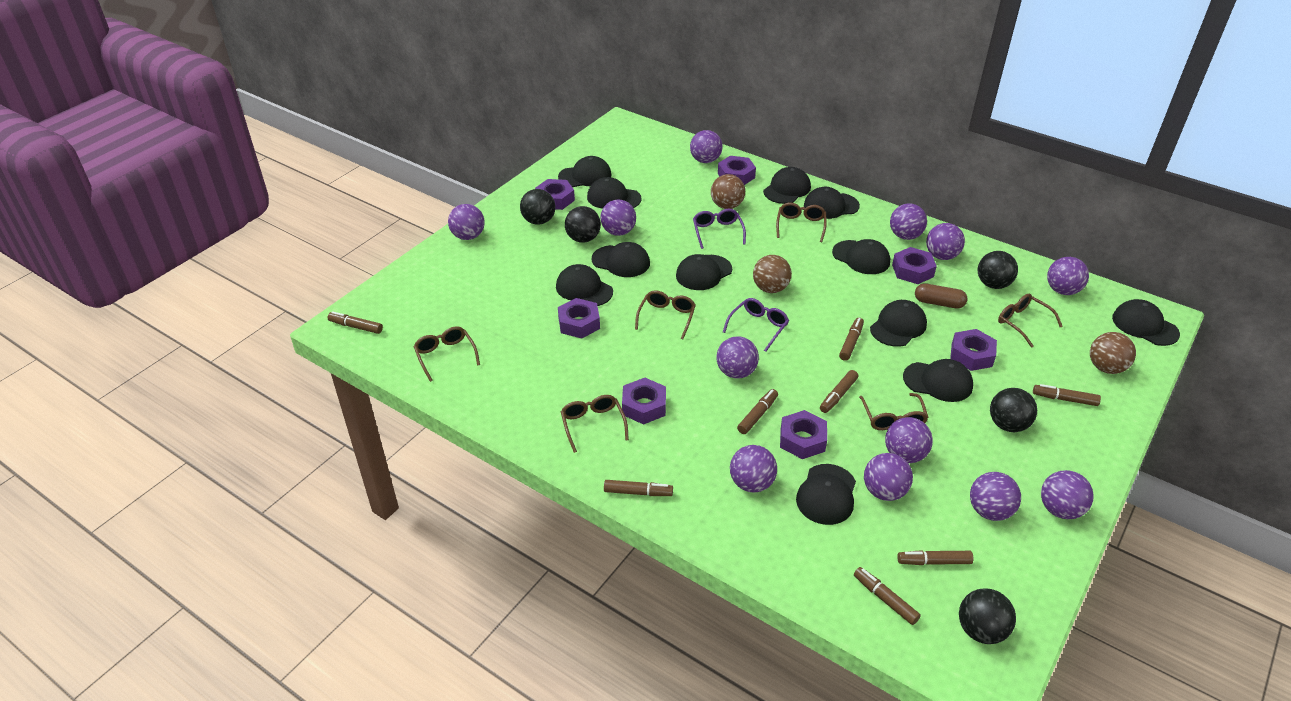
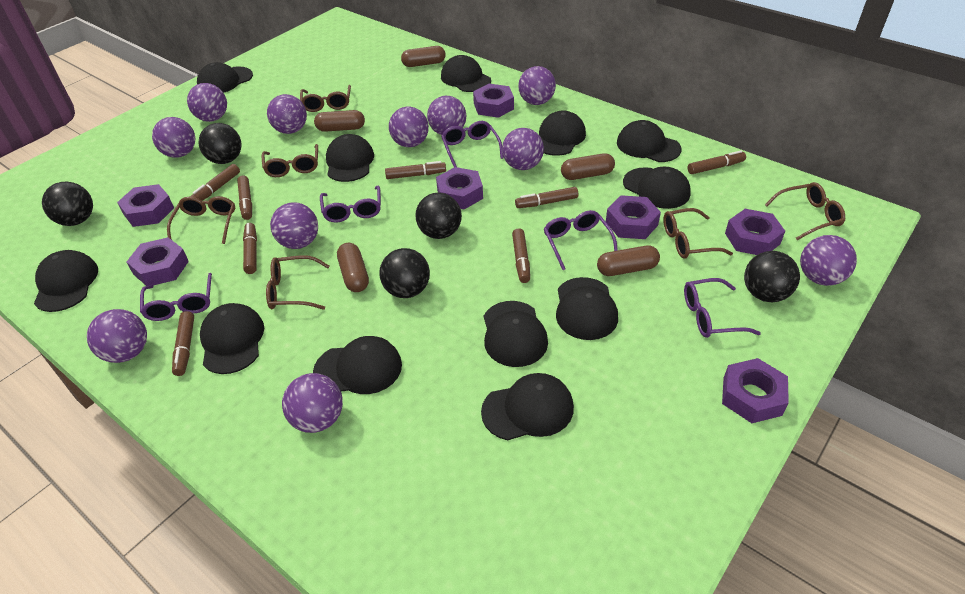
brown ball: [711,174,745,209] [753,255,792,293] [1090,332,1136,374] = 3 -> none = 0
brown capsule: [915,283,968,309] = 1 -> [314,110,365,132] [337,243,369,292] [401,46,446,67] [561,153,615,180] [597,245,660,276] = 5
purple ball: [448,204,485,240] [600,199,636,236] [690,130,723,163] [717,336,759,379] [730,445,777,493] [864,453,913,501] [885,417,933,463] [890,203,927,240] [926,223,965,260] [970,472,1021,521] [1041,470,1094,519] [1047,257,1089,295] = 12 -> [87,309,147,363] [152,117,195,158] [187,83,227,122] [267,94,307,134] [270,202,318,249] [282,373,343,433] [389,107,429,147] [427,96,466,135] [502,128,544,170] [518,66,556,105] [800,235,857,286] = 11
purple glasses: [693,209,746,249] [723,298,789,352] = 2 -> [140,273,212,321] [320,186,381,222] [441,121,503,167] [544,210,618,270] [684,278,761,338] = 5

